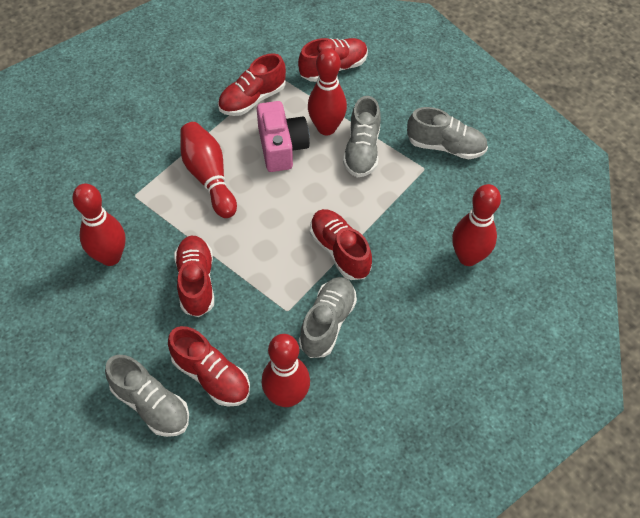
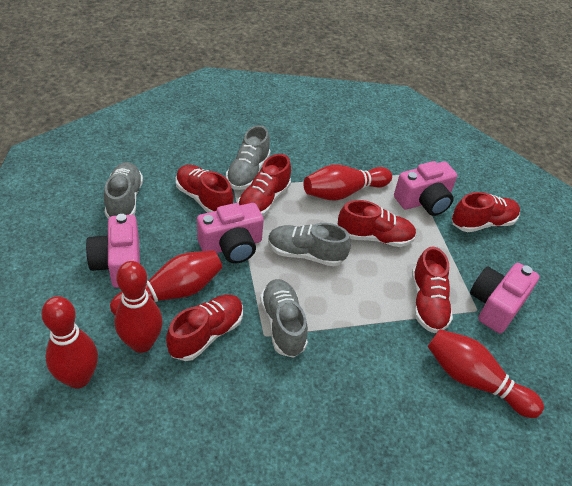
pink camera: [257,101,310,172] = 1 -> [86,214,140,288] [197,203,264,264] [394,161,457,216] [470,263,539,333] = 4
red shoe: [168,326,250,407] [174,236,214,317] [218,53,286,116] [298,38,368,82] [310,209,372,280] = 5 -> [166,295,243,361] [176,165,233,213] [238,154,291,216] [338,200,416,247] [412,247,453,333] [452,192,520,232] = 6

